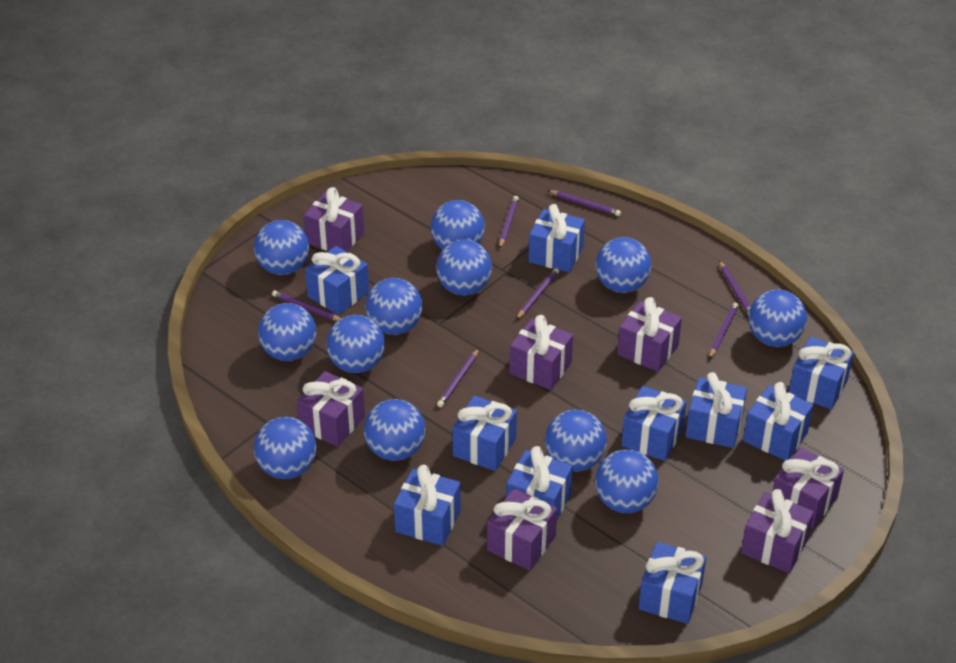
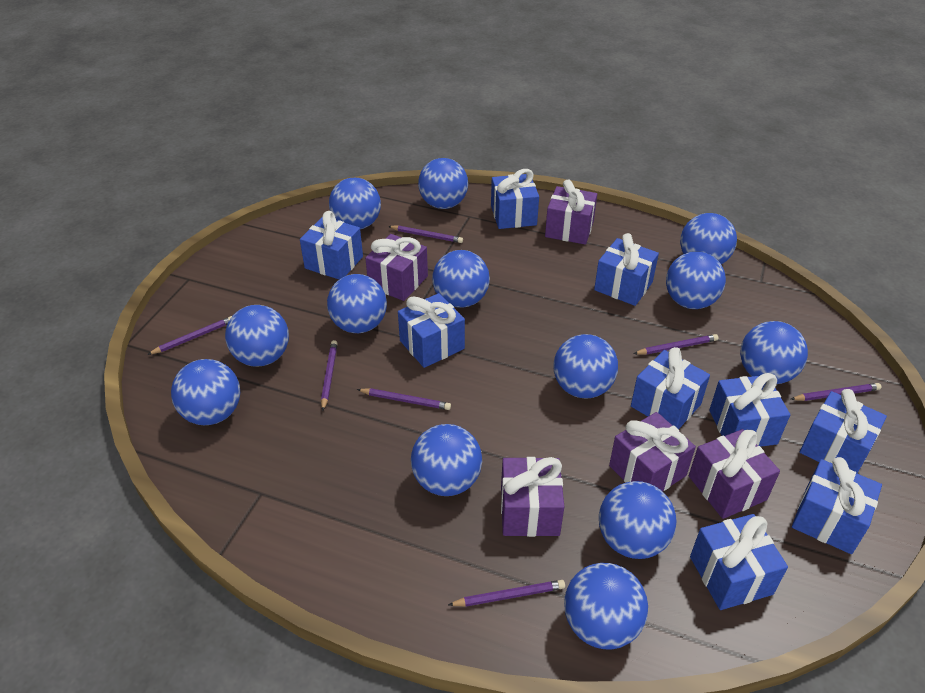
blue ball: [254,220,309,275] [254,417,316,479] [258,303,316,361] [326,315,385,373] [364,399,425,461] [365,278,422,335] [431,200,485,250] [436,240,492,295] [545,410,607,472] [595,449,659,513] [596,237,651,293] [749,289,807,347] = 12 -> [171,359,240,425] [225,305,289,367] [327,274,387,333] [329,178,381,229] [411,424,482,496] [418,158,468,209] [432,250,490,308] [553,334,618,399] [564,563,648,649] [599,481,677,559] [666,251,726,309] [680,213,737,264] [740,321,808,384] = 13
blue gift: [305,246,369,315] [394,465,461,546] [452,396,517,471] [506,446,573,519] [528,204,585,273] [621,386,687,461] [638,542,706,624] [686,372,747,448] [743,382,813,461] [789,337,854,410] = 10 -> [300,211,363,280] [398,293,465,368] [491,169,539,229] [594,233,659,306] [631,347,710,429] [690,514,788,610] [709,373,790,447] [792,457,882,554] [800,389,887,473] = 9
purple gift: [297,371,365,447] [304,187,364,252] [487,488,557,570] [510,315,573,390] [617,297,682,372] [741,489,814,573] [773,447,844,528] = 7 -> [365,234,428,301] [501,457,564,537] [545,179,597,245] [609,412,696,491] [689,429,780,519] = 5

